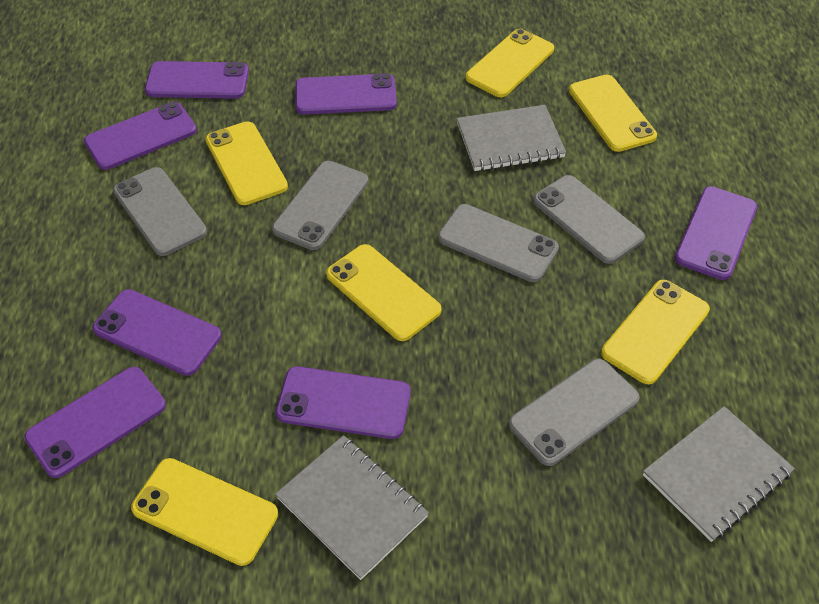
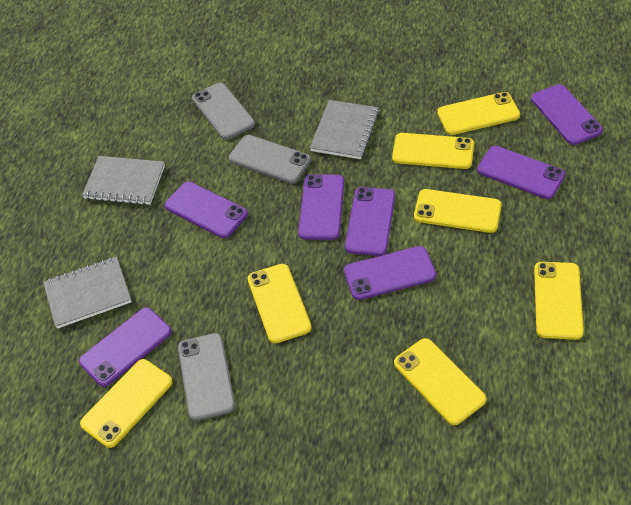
grey phone: [113,167,207,256] [272,161,368,250] [438,204,559,282] [509,359,640,466] [533,175,645,264] = 5 -> [178,333,235,421] [192,83,255,140] [229,135,311,184] = 3
yellow phone: [131,458,278,566] [205,121,288,205] [326,244,441,341] [465,29,554,97] [569,74,657,152] [601,280,710,384] = 6 -> [80,359,173,448] [248,264,312,343] [392,133,474,169] [394,338,486,425] [414,189,502,233] [437,92,520,135] [534,262,584,340] = 7

